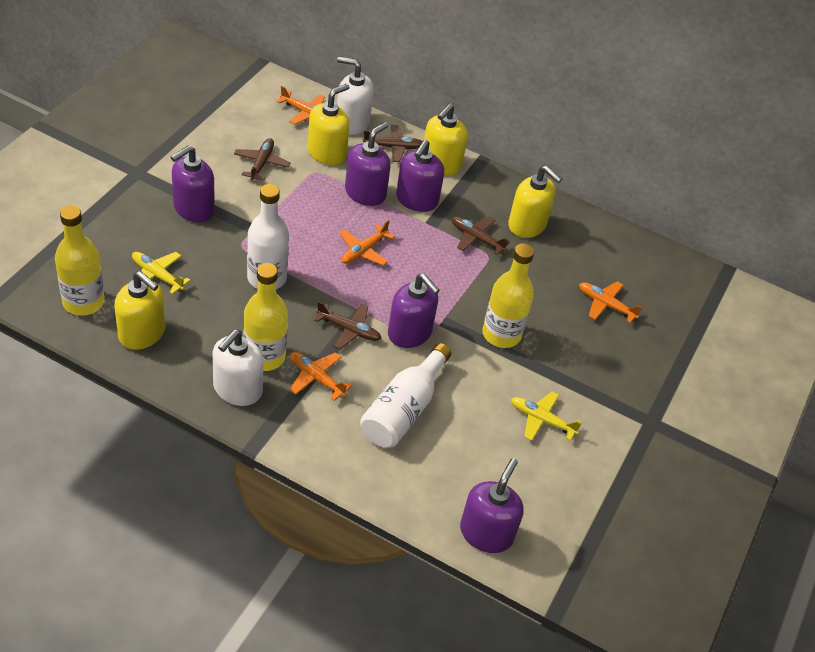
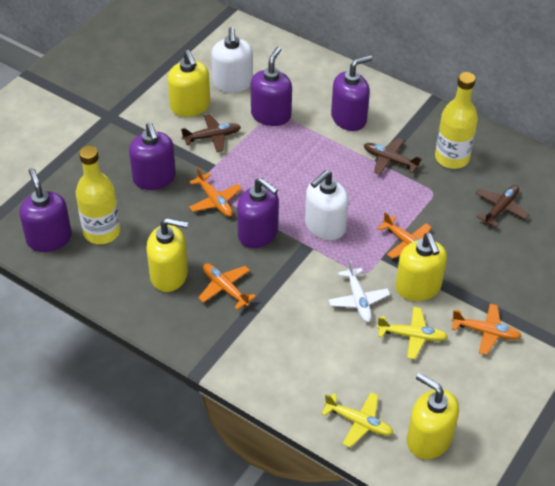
brown plane: [234,138,291,180] [314,301,382,350] [363,125,422,162] [452,217,510,255] = 4 -> [181,114,241,152] [364,138,422,175] [476,185,529,228] = 3
white bottle: [247,184,289,289] [360,343,451,448] = 2 -> none = 0
white plane: none = 0 -> [329,260,390,322] = 1
yellow bottle: [55,205,105,316] [243,263,288,371] [482,244,534,348] = 3 -> [76,146,120,244] [435,72,478,169] = 2

